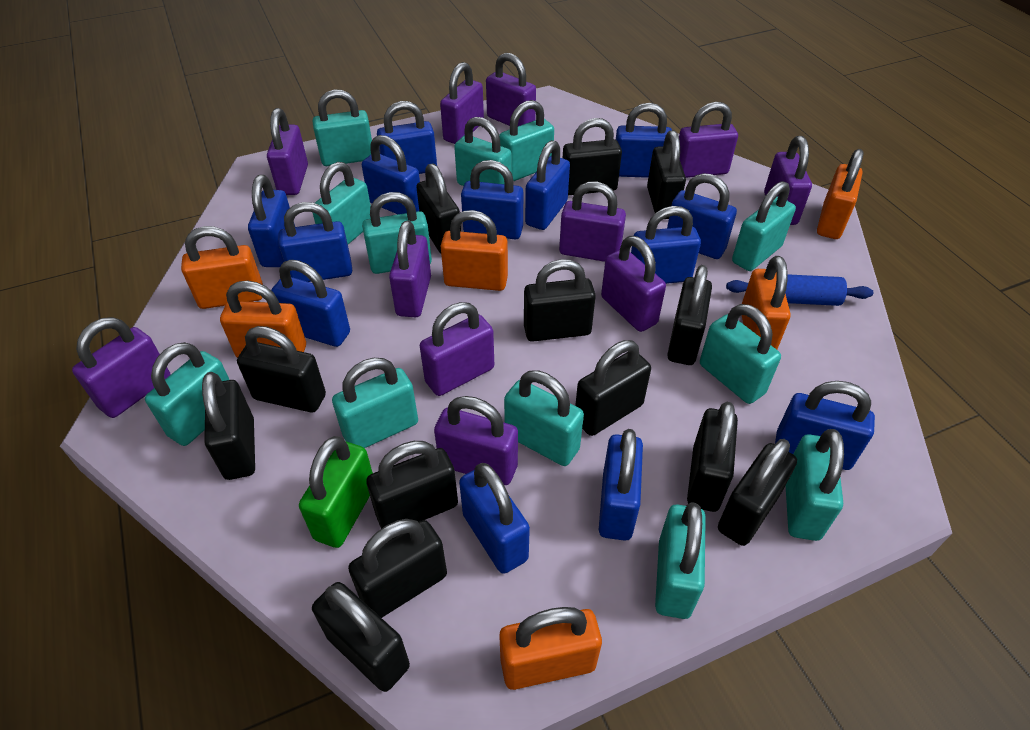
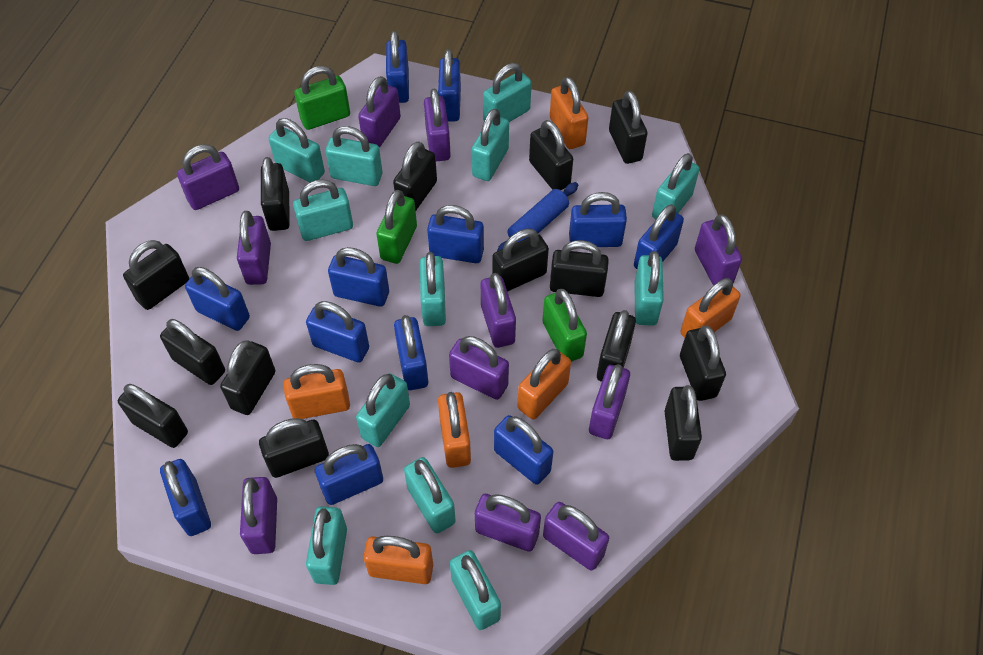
black padlock: [202,372,255,480] [237,326,326,412] [312,582,410,692] [348,519,447,618] [366,441,458,529] [416,163,461,254] [524,259,596,342] [563,118,622,195] [575,340,651,436] [647,130,686,219] [667,265,712,365] [687,402,738,512] [718,439,797,546] = 13 -> [118,384,188,448] [123,240,189,310] [160,319,225,385] [220,340,275,415] [259,418,329,478] [261,157,290,231] [393,141,437,210] [492,229,549,292] [529,120,573,190] [550,240,609,297] [597,310,636,382] [609,91,648,164] [665,385,702,461] [680,326,726,401] = 14
blue padlock: [248,175,295,267] [271,260,350,347] [278,202,352,282] [362,135,420,214] [377,101,437,174] [459,463,530,574] [461,160,523,239] [525,140,570,230] [599,429,643,541] [616,103,672,178] [631,206,701,284] [667,173,737,259] [775,381,875,470] = 13 -> [160,459,211,536] [185,267,250,331] [306,301,369,362] [315,444,383,505] [328,247,389,307] [386,31,409,103] [394,315,428,390] [427,205,484,263] [438,49,461,121] [494,415,553,485] [569,192,627,247] [634,204,684,269] = 12
green padlock: [299,436,373,548] = 1 -> [294,66,350,130] [376,190,417,264] [542,289,587,362] = 3

